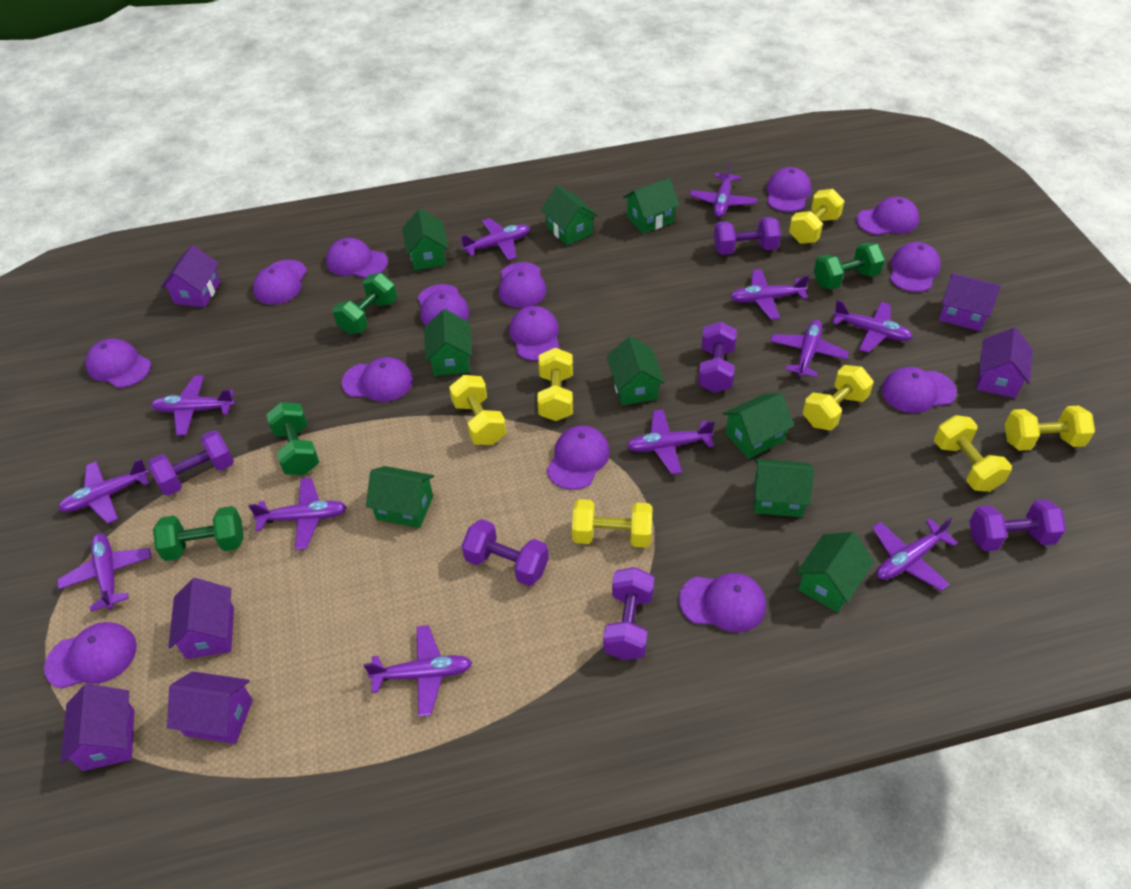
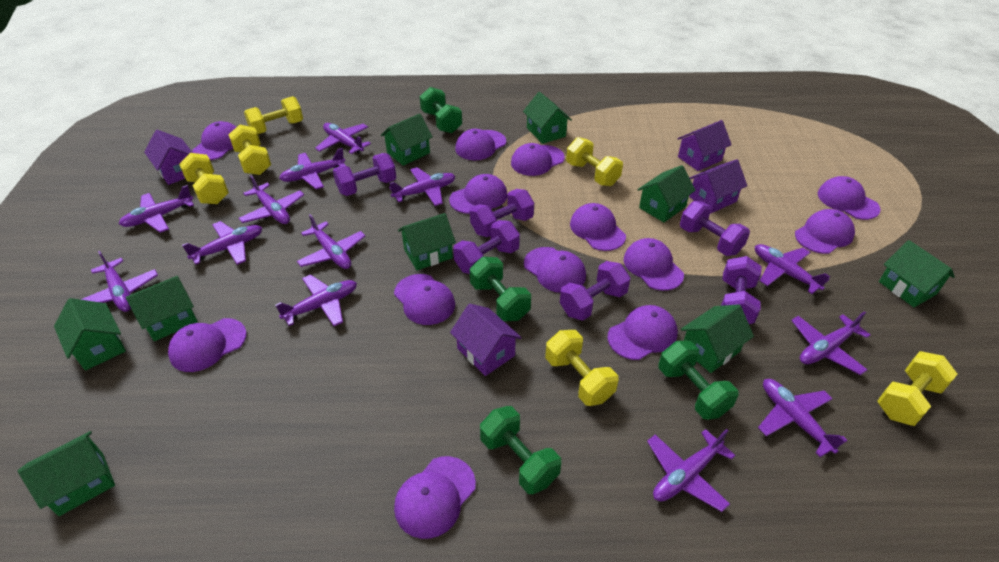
purple cap: [44,622,137,689] [86,338,151,388] [253,260,307,305] [326,238,388,278] [341,357,413,402] [418,284,469,326] [499,262,546,308] [509,306,560,361] [547,426,610,490] [679,573,766,632] [767,167,811,212] [856,197,919,235] [882,367,957,413] [890,242,941,292] = 14 -> [168,318,247,372] [192,121,236,160] [394,274,455,325] [394,456,476,539] [449,174,508,214] [455,129,506,160] [511,143,564,176] [524,247,586,293] [570,203,626,251] [608,305,678,360] [624,238,684,291] [795,209,855,254] [818,176,881,220] = 13
purple house: [61,684,134,771] [161,245,221,307] [167,671,253,744] [168,578,234,659] [939,273,1001,331] [977,328,1033,398] = 6 -> [144,130,193,185] [450,304,522,376] [677,120,732,171] [689,159,747,213] = 4
purple plane: [57,533,151,612] [58,459,150,524] [151,375,235,436] [248,478,347,550] [364,625,472,717] [460,218,530,260] [627,409,715,474] [690,162,757,218] [730,269,809,320] [770,320,849,377] [832,300,913,353] [872,517,958,591] = 12 -> [80,251,158,312] [119,185,194,233] [182,221,262,265] [239,175,304,224] [275,274,357,326] [279,148,346,189] [297,214,365,269] [315,123,371,154] [389,167,455,206] [647,429,736,512] [755,244,830,294] [758,379,848,457] [791,311,870,375] = 13
yellow dumbbell: [449,375,506,445] [537,348,573,421] [572,499,653,548] [789,189,845,244] [803,365,874,430] [934,415,1012,492] [1005,405,1095,451] = 7 -> [179,153,229,204] [228,125,271,175] [244,96,303,134] [545,330,618,406] [566,137,623,186] [878,351,958,426] = 6

